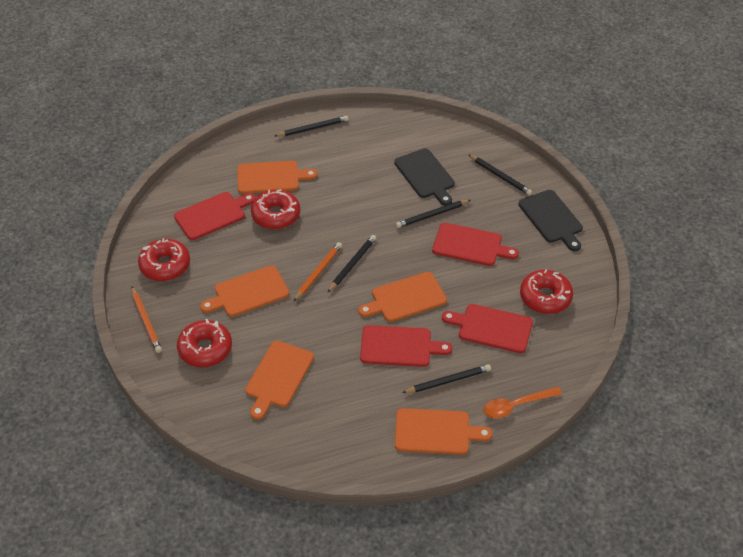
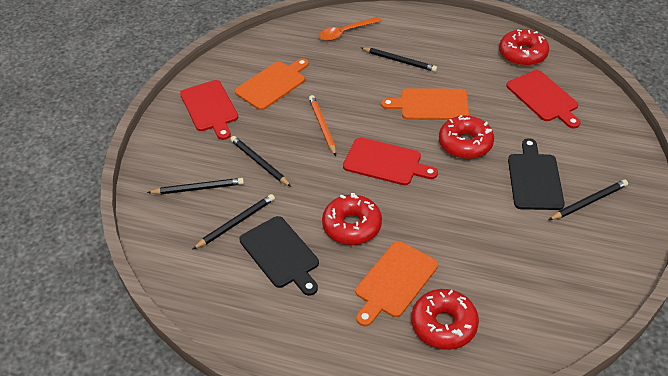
orange cutting board: [200,265,289,317] [237,161,317,194] [245,341,314,420] [358,272,447,322] [395,408,492,455] = 5 -> [235,58,309,110] [355,241,438,326] [381,88,469,120] = 3
orange pencil: [132,287,162,353] [293,242,342,302] = 2 -> [309,95,336,156] = 1
red cutting board: [174,192,256,240] [360,325,452,367] [432,223,519,266] [442,304,533,353] = 4 -> [180,80,238,140] [343,138,438,185] [506,70,580,128] = 3

